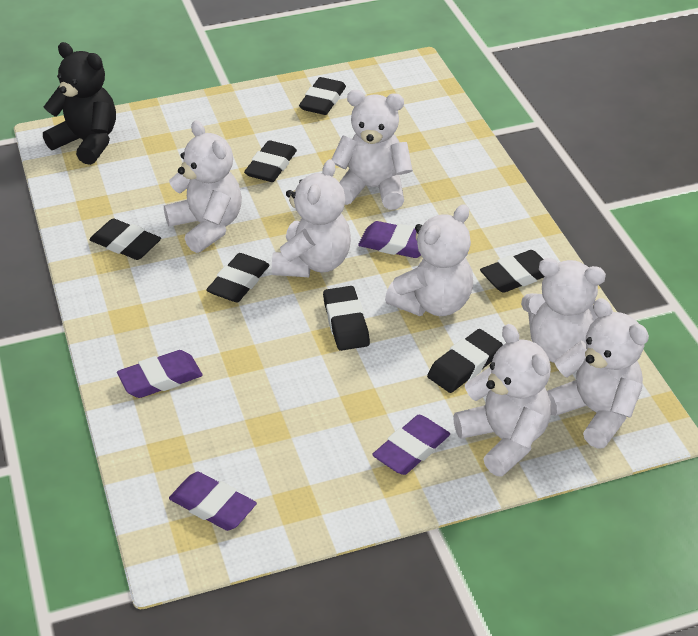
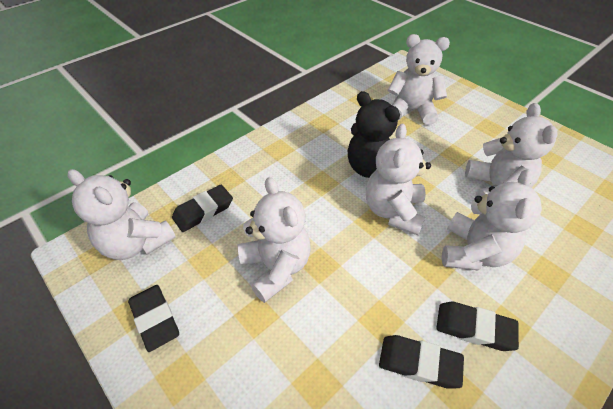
black eraser: [90,218,161,260] [206,253,269,302] [244,140,297,182] [299,77,346,115] [323,286,370,351] [427,329,503,393] [480,250,544,293] = 7 -> [128,285,179,352] [172,185,233,232] [379,335,464,389] [436,302,519,351] = 4
purple eraser: [117,350,203,398] [169,472,257,531] [358,221,421,258] [372,415,450,475] = 4 -> none = 0
white teddy bear: [164,120,242,253] [272,159,351,277] [331,90,413,210] [385,204,473,316] [453,324,551,477] [521,258,613,363] [547,298,649,449] = 7 -> [67,169,176,260] [238,177,311,303] [366,124,431,235] [388,34,450,125] [442,169,542,270] [465,103,558,197] = 6

